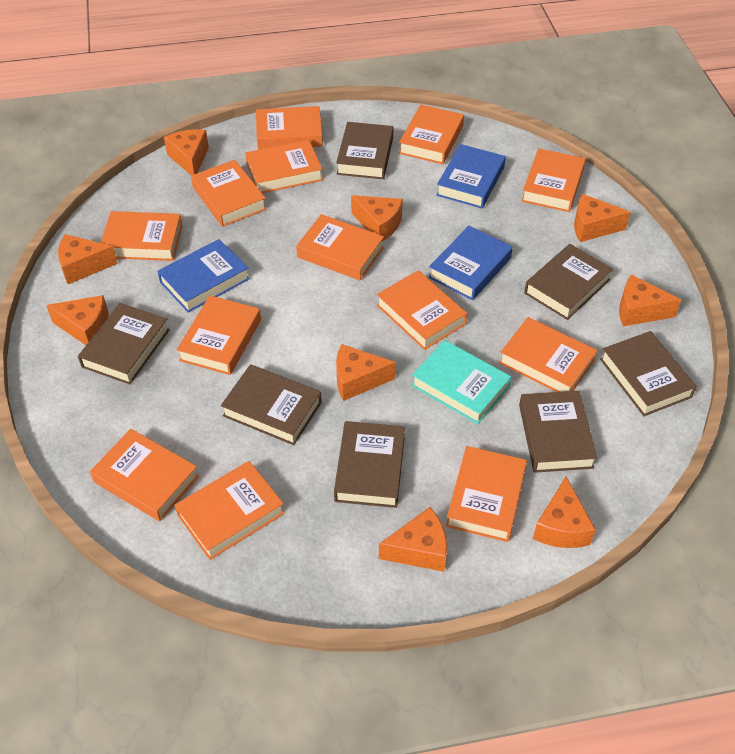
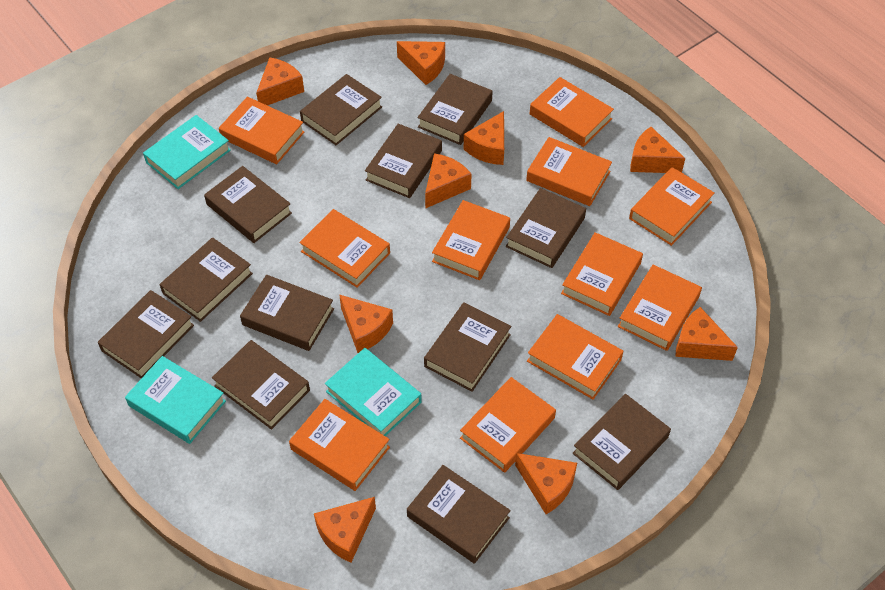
blue book: [157,239,250,313] [428,226,513,300] [436,144,506,208] = 3 -> none = 0
brown book: [78,303,170,385] [221,364,322,445] [334,421,405,508] [336,122,393,179] [519,391,597,473] [524,244,613,320] [600,331,697,416] = 7 -> [98,290,194,378] [159,237,253,322] [204,166,292,243] [212,340,310,430] [240,275,334,351] [300,74,382,145] [365,124,442,198] [407,465,511,564] [418,74,493,145] [424,302,511,392] [506,188,586,268] [573,394,671,490] = 12
orange book: [90,429,199,521] [101,211,182,261] [175,461,285,560] [177,295,261,375] [191,160,267,227] [245,140,323,193] [256,106,323,150] [296,214,384,280] [377,270,467,350] [399,105,464,164] [446,446,527,542] [499,317,597,392] [521,148,586,212] = 13 -> [219,97,304,164] [289,399,390,491] [299,209,390,288] [432,200,510,280] [460,377,556,473] [526,137,612,206] [527,314,624,400] [530,77,614,147] [561,232,643,316] [618,264,702,351] [629,167,715,246] = 11
turquoise book: [412,340,511,424] = 1 -> [125,356,226,444] [143,115,231,189] [325,348,422,436] = 3

